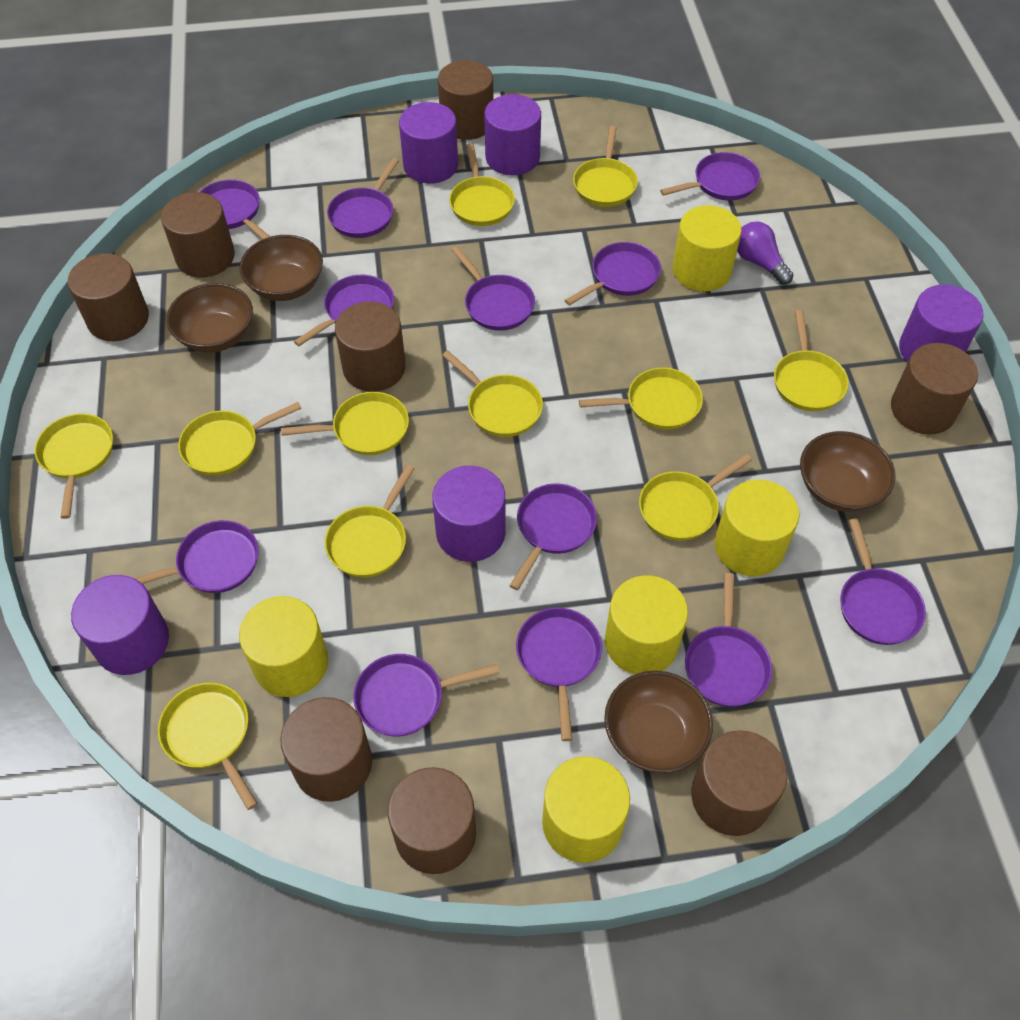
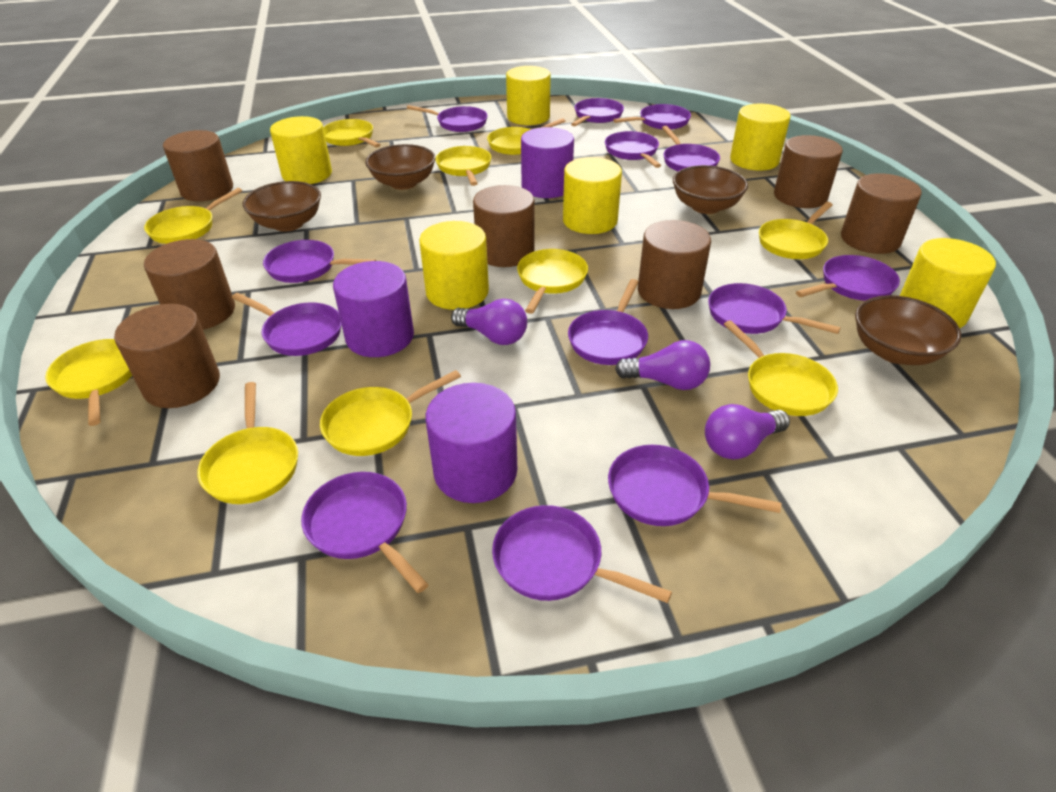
brown cylinder: [68,253,149,341] [161,192,235,278] [281,697,372,802] [335,302,406,392] [388,767,476,874] [438,60,494,140] [691,730,787,836] [891,343,978,435] = 8 -> [114,304,220,408] [144,239,235,330] [163,130,233,201] [473,185,535,267] [638,220,711,309] [774,135,843,208] [841,173,922,254] = 7
purple cylinder: [71,575,169,675] [399,102,458,184] [432,466,506,562] [484,94,541,175] [899,284,983,363] = 5 -> [333,261,414,357] [426,383,517,503] [521,127,574,198] = 3
purple light bulb: [737,221,793,285] = 1 -> [451,299,527,345] [615,340,710,390] [705,404,790,460] = 3
purple pan: [134,520,259,593] [200,179,270,239] [294,275,394,346] [327,158,399,238] [353,654,499,737] [452,246,535,331] [510,483,597,590] [516,608,602,741] [565,242,661,306] [660,152,760,201] [685,573,772,707] [840,519,926,645] = 12 -> [232,293,342,356] [263,240,376,283] [301,472,429,593] [407,105,488,132] [492,505,672,603] [568,279,648,365] [571,98,624,127] [605,131,661,168] [608,445,781,526] [613,104,691,130] [662,126,720,171] [708,283,841,334] [796,255,900,301] = 13
yellow cylinder: [239,596,328,697] [542,756,630,863] [605,575,688,674] [673,205,742,291] [715,480,800,576] = 5 -> [270,116,332,184] [419,221,489,310] [506,66,551,125] [563,157,622,234] [730,104,791,171] [900,238,996,328] = 6
yellow pan: [35,413,113,519] [158,683,258,810] [178,402,302,476] [281,392,409,455] [325,465,415,577] [442,350,543,437] [449,144,515,226] [573,126,638,207] [579,368,703,430] [639,454,752,541] [774,310,849,411] = 11 -> [45,339,132,426] [144,188,242,244] [197,382,298,504] [320,370,461,456] [323,119,381,148] [435,146,491,186] [487,118,566,155] [517,249,588,314] [724,320,838,416] [759,202,833,259] = 10

